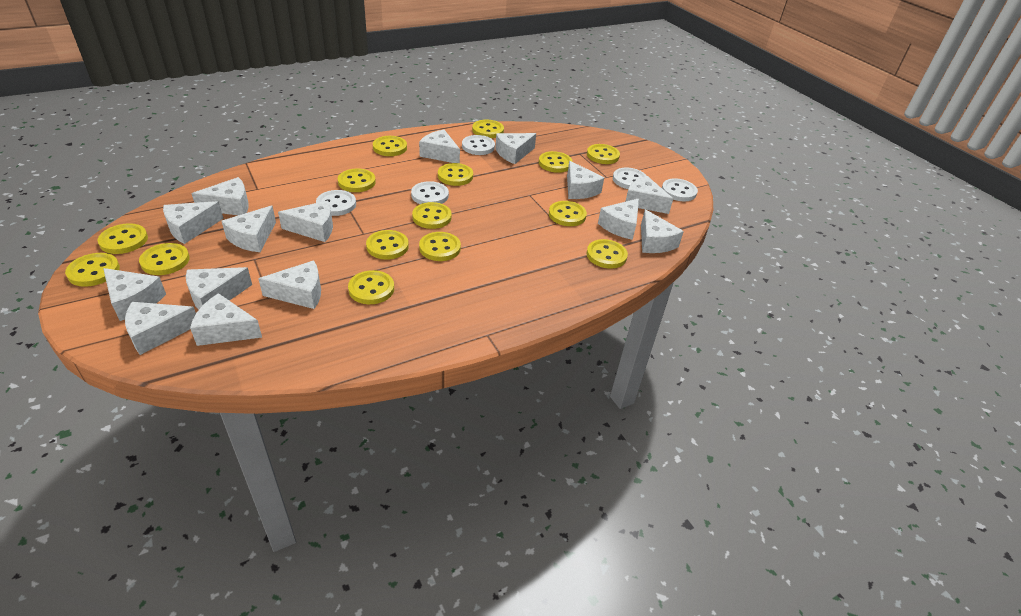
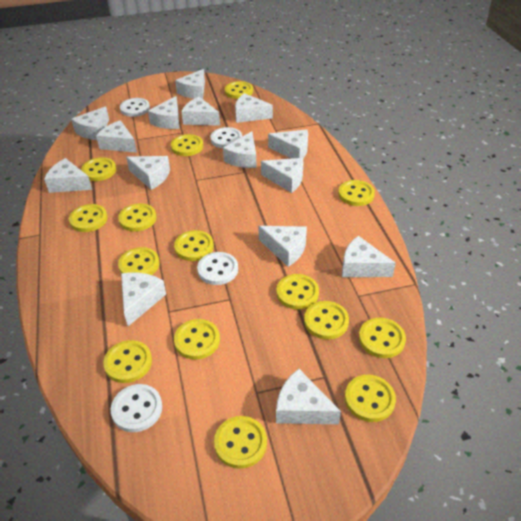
white button: [316,190,356,216] [411,181,449,204] [462,135,495,155] [613,167,647,189] [662,178,698,201] = 5 -> [111,384,162,432] [120,98,150,117] [197,252,238,285] [210,127,242,148] = 4

